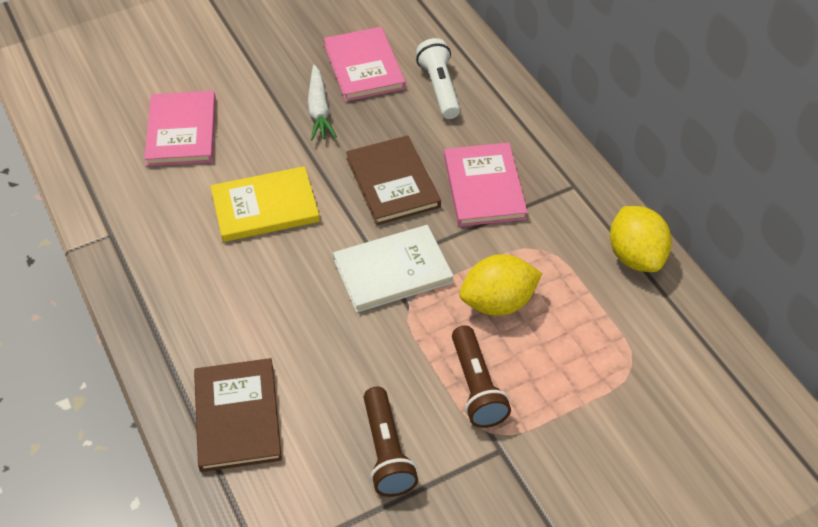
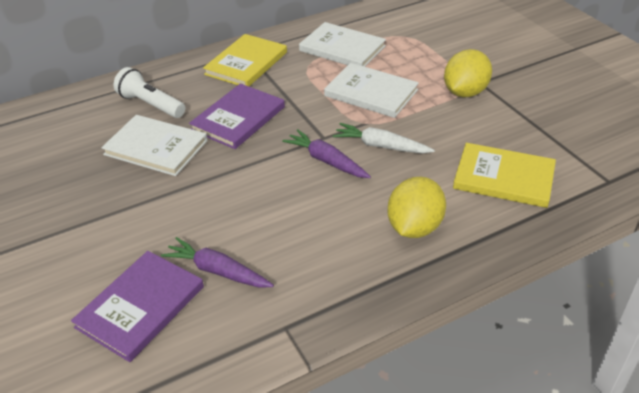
brown book: [194,358,282,472] [346,135,441,225] = 2 -> none = 0
brown flashlight: [364,387,418,497] [452,325,511,428] = 2 -> none = 0
pink book: [144,91,216,166] [324,27,406,101] [444,142,528,227] = 3 -> none = 0
purple book: none = 0 -> [71,251,204,362] [189,83,285,149] = 2
purple carrot: none = 0 -> [161,237,274,288] [282,129,371,178] = 2
white book: [333,225,454,313] = 1 -> [101,115,208,176] [299,22,386,67] [324,63,419,118] = 3
yellow book: [210,166,320,242] = 1 -> [203,34,287,86] [453,143,556,208] = 2

